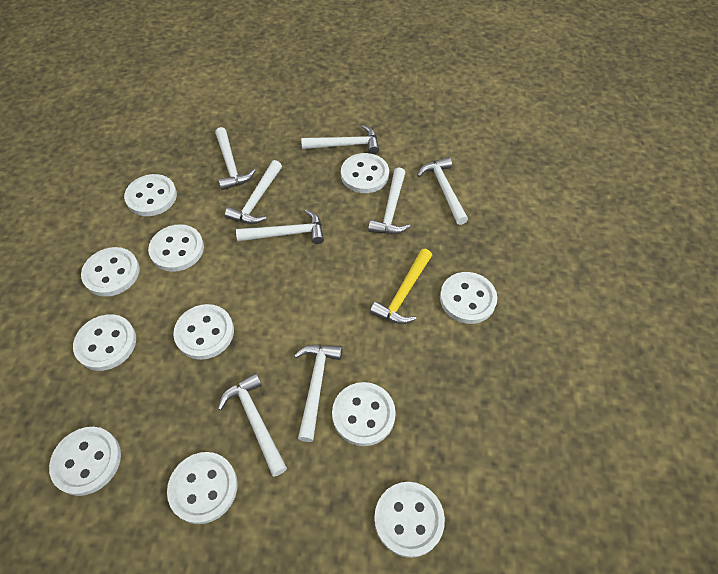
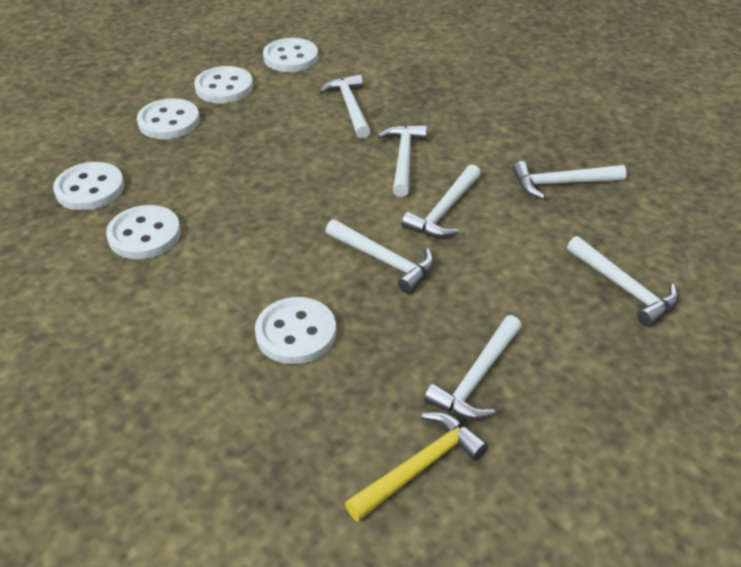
white button: [49,427,121,496] [73,314,136,371] [81,247,140,297] [124,174,177,216] [148,224,204,272] [167,452,238,524] [173,304,234,360] [332,382,396,446] [341,153,389,193] [374,482,445,558] [440,272,497,324] = 11 -> [53,162,124,211] [106,205,181,259] [137,98,200,139] [194,66,253,103] [255,297,336,364] [263,38,318,72] = 6
white hammer: [215,127,256,190] [218,373,287,477] [225,160,282,224] [236,210,324,244] [294,345,342,442] [301,125,379,154] [368,167,411,234] [417,157,468,225] = 8 -> [319,74,371,139] [325,219,435,294] [378,125,427,197] [401,164,481,238] [424,315,522,420] [512,161,627,199] [567,236,679,327] = 7

